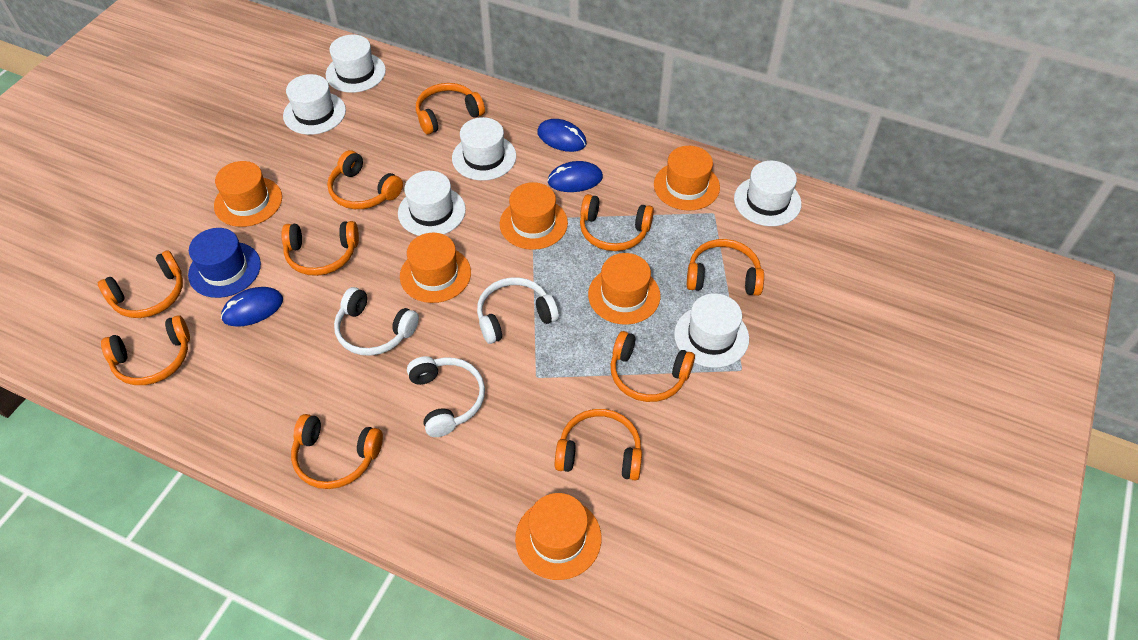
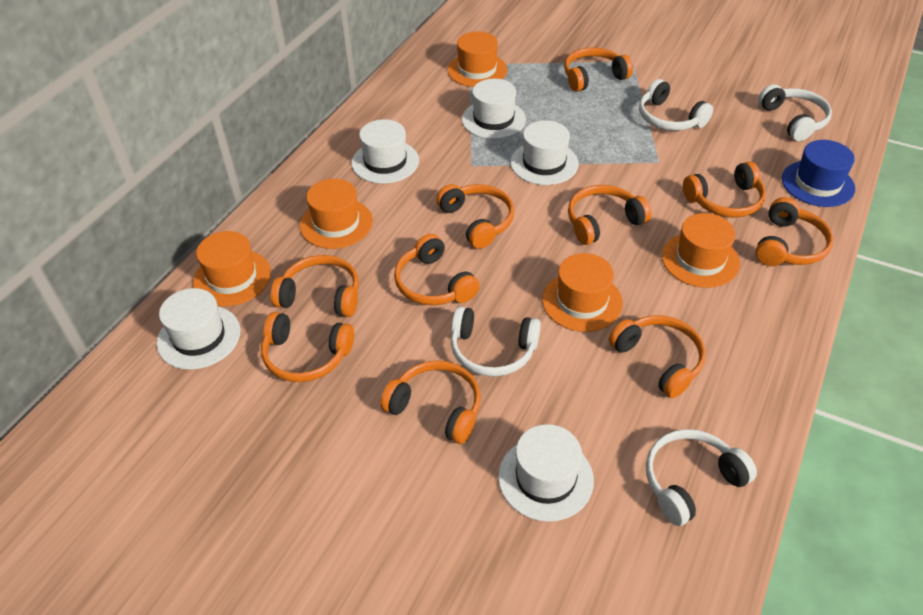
blue mouse: [221,287,283,327] [537,119,587,152] [547,161,603,192] = 3 -> none = 0
orange hat: [214,161,282,227] [400,233,471,303] [500,182,568,250] [515,493,601,580] [588,253,660,325] [654,146,720,211] = 6 -> [193,231,271,306] [300,179,373,249] [448,31,507,87] [542,253,623,332] [662,213,740,288] = 5
white hat: [283,74,346,135] [326,35,386,93] [398,171,466,236] [452,117,516,181] [674,293,749,368] [734,161,802,226] = 6 -> [157,288,241,370] [352,119,419,184] [462,79,526,139] [498,424,594,522] [510,120,579,185] = 5
white headphones: [334,287,419,356] [407,356,485,437] [477,277,559,344] = 3 -> [451,306,541,377] [639,79,713,131] [646,429,757,526] [758,84,832,141] = 4

